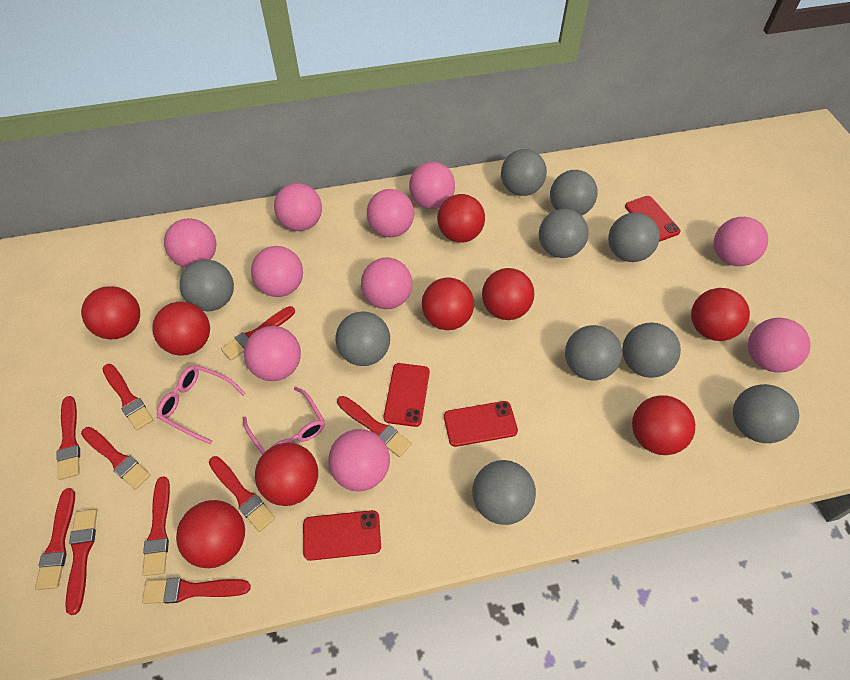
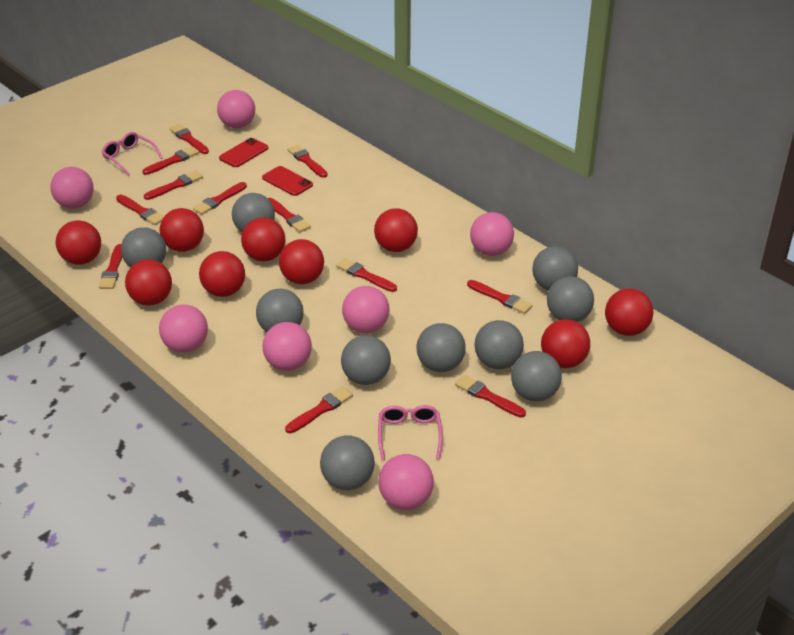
pink ball: [164,218,216,268] [244,326,301,381] [251,246,303,297] [274,183,322,231] [328,429,390,492] [361,258,412,309] [367,189,414,237] [409,162,455,209] [714,217,768,266] [748,318,811,373] = 10 -> [50,167,94,209] [159,305,208,353] [217,90,255,128] [263,322,312,371] [342,286,389,333] [378,454,434,510] [470,212,514,256] = 7
red brush: [35,488,75,590] [56,396,80,480] [65,509,97,615] [81,427,151,490] [103,364,153,430] [142,476,170,576] [142,578,251,604] [209,456,275,532] [221,306,295,360] [337,396,411,457] = 10 -> [99,244,122,289] [116,195,164,225] [142,146,199,175] [144,170,203,200] [169,124,209,154] [193,182,247,215] [268,198,311,232] [285,386,353,433] [287,145,328,178] [336,258,397,292] [455,375,526,418] [467,280,533,314] = 12
red phone: [303,510,381,561] [384,363,430,427] [444,401,518,447] [625,196,681,242] = 4 -> [219,138,269,167] [262,166,313,196] = 2

